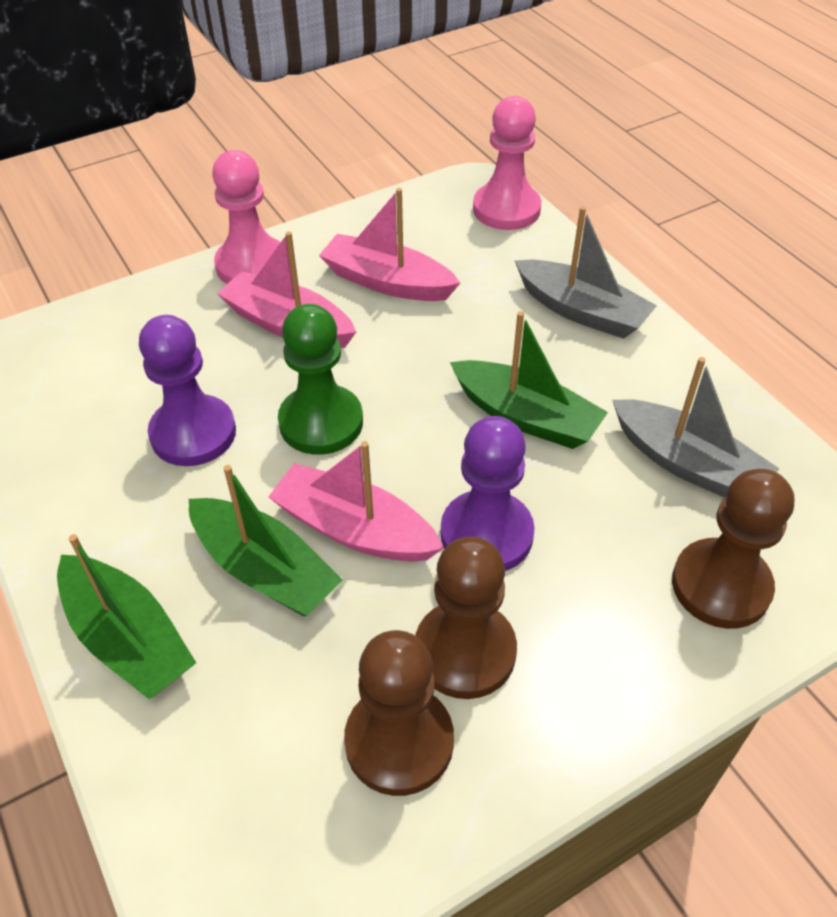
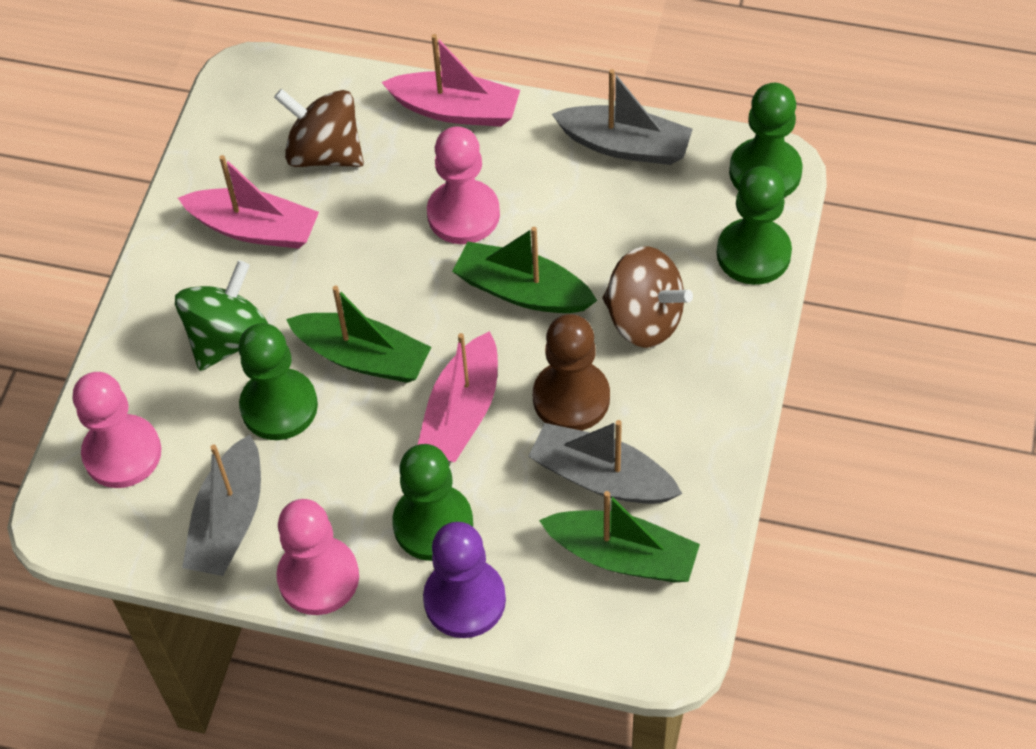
brown pawn: [344,630,454,796] [415,537,517,699] [672,469,794,629] = 3 -> [533,314,610,431] = 1
brown spinning top: none = 0 -> [274,89,364,167] [602,247,693,348] = 2
green pawn: [278,304,363,455] = 1 -> [238,323,318,440] [392,444,473,561] [717,166,792,285] [729,83,803,198] = 4
green spinning top: none = 0 -> [175,260,268,371] = 1
grey boat: [515,206,657,339] [612,357,779,498] = 2 -> [182,434,261,576] [528,420,682,504] [552,69,693,165] = 3
pink pawn: [212,150,281,284] [473,96,541,230] = 2 -> [73,372,161,488] [276,499,359,615] [427,126,500,244] = 3
purple pawn: [139,315,236,466] [441,416,535,571] = 2 -> [423,522,506,638] = 1

